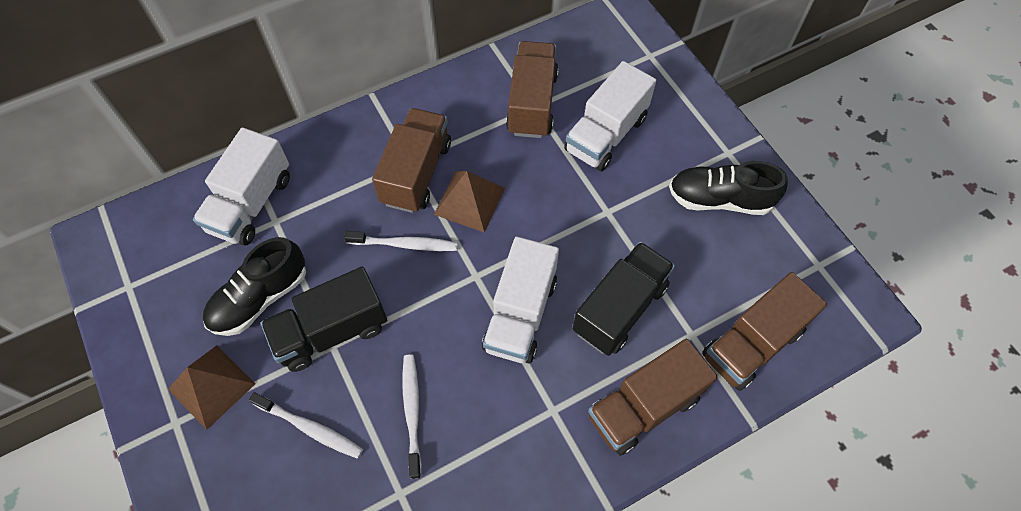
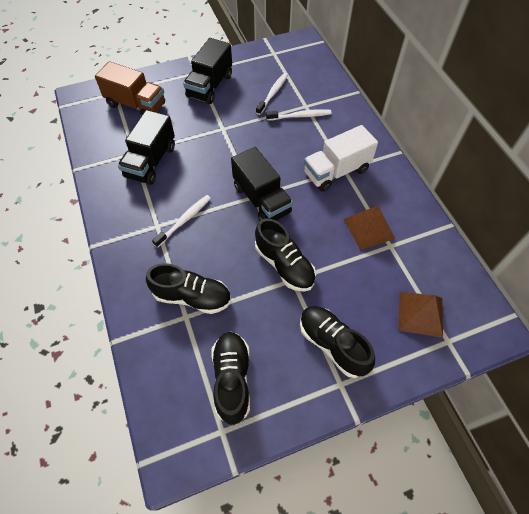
black shoe: [203,237,306,336] [669,161,788,215] = 2 -> [146,263,231,314] [211,332,250,425] [255,218,316,292] [300,306,375,378] = 4
black truck: [261,267,387,372] [573,242,675,356] = 2 -> [118,110,175,185] [183,38,232,104] [231,147,293,221] = 3
brown truck: [372,108,451,213] [506,41,559,138] [588,339,717,456] [702,272,827,391] = 4 -> [95,61,165,116] = 1
white truck: [193,127,290,246] [482,237,559,364] [564,61,656,171] = 3 -> [304,125,378,192] = 1

